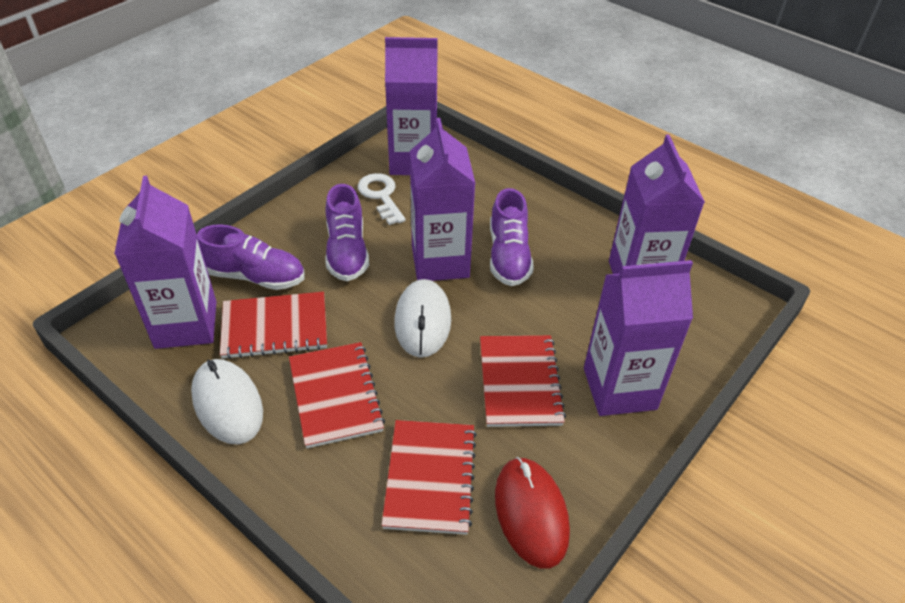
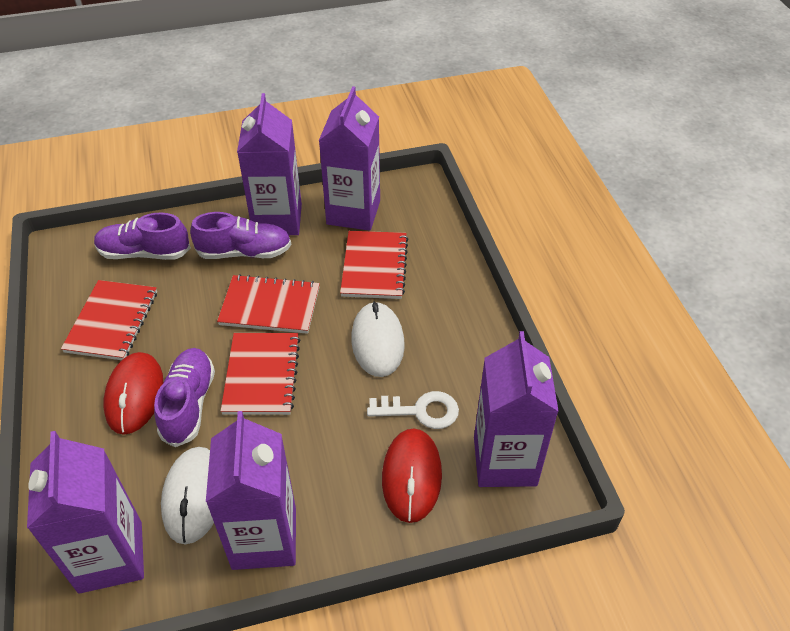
red mouse: [495,457,570,569] = 1 -> [103,352,163,435] [382,428,442,523] = 2

